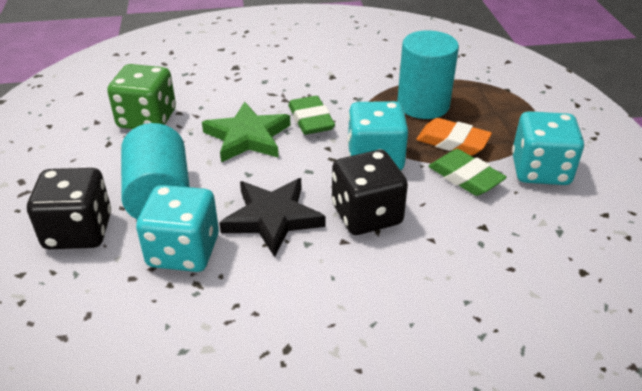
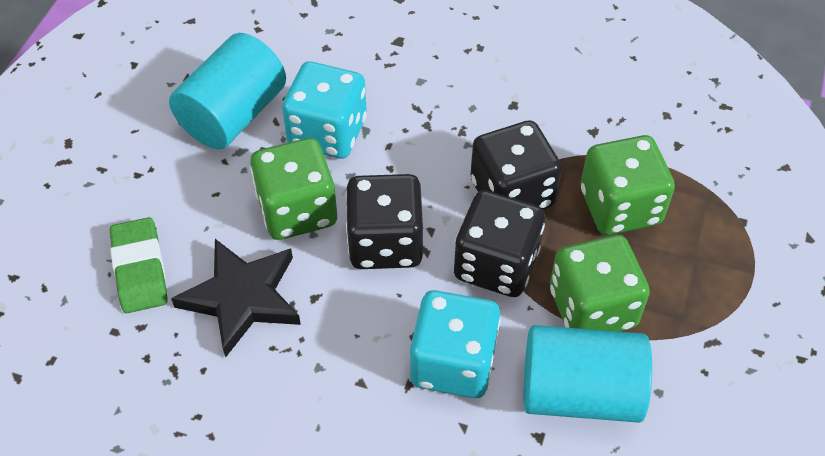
black dice: [27,168,111,249] [332,150,408,235] = 2 -> [346,174,423,269] [454,190,545,297] [471,120,562,210] = 3
green dice: [107,64,176,129] = 1 -> [250,138,337,240] [550,235,650,332] [580,135,675,235] = 3
green eraser: [288,96,335,135] [428,149,507,196] = 2 -> [110,217,168,313] = 1
green star: [202,102,291,162] = 1 -> none = 0
orange eraser: [416,118,492,156] = 1 -> none = 0
turquoise dice: [136,185,219,272] [348,101,408,170] [512,111,584,185] = 3 -> [282,61,367,159] [410,290,501,398] = 2

